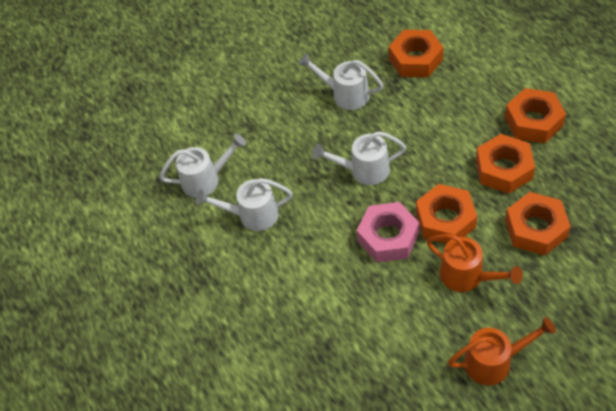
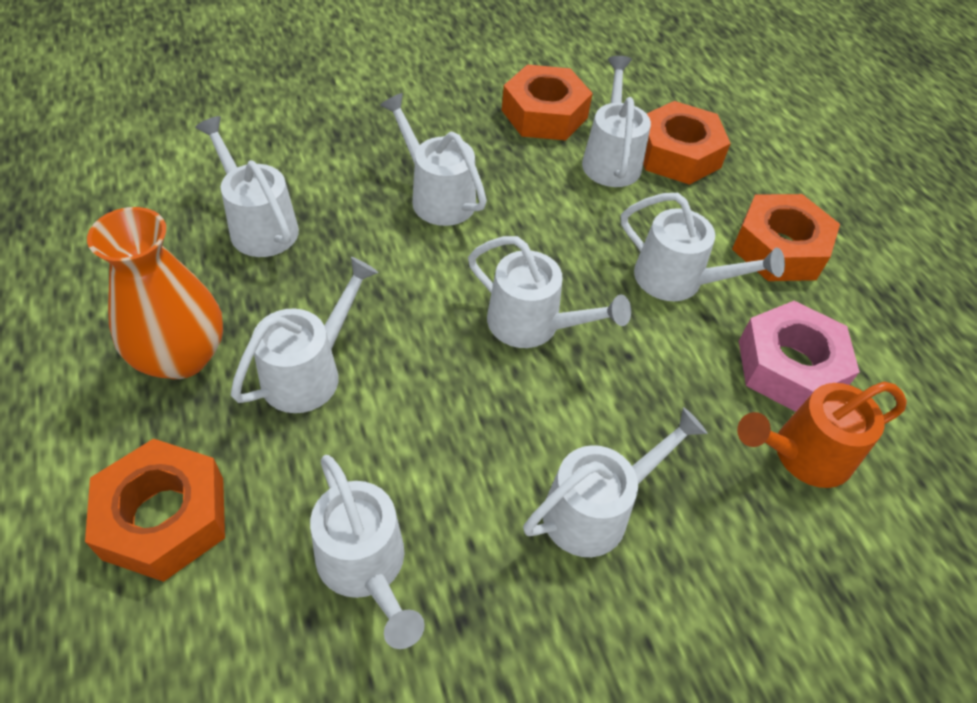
orange nut: [389,30,444,77] [416,184,477,244] [476,134,535,194] [505,88,566,143] [505,192,571,256] = 5 -> [85,439,225,582] [502,64,593,140] [643,101,731,185] [732,194,840,281] = 4
orange vase: none = 0 -> [87,207,223,379] = 1
orange watering can: [427,234,523,292] [448,317,556,385] = 2 -> [737,382,907,488] = 1
white watering can: [159,134,246,197] [196,178,293,231] [299,53,383,110] [312,131,406,185] = 4 -> [195,116,299,257] [231,257,378,413] [310,455,425,649] [380,93,487,226] [468,236,631,348] [523,407,707,557] [582,56,651,187] [621,193,785,301] = 8

